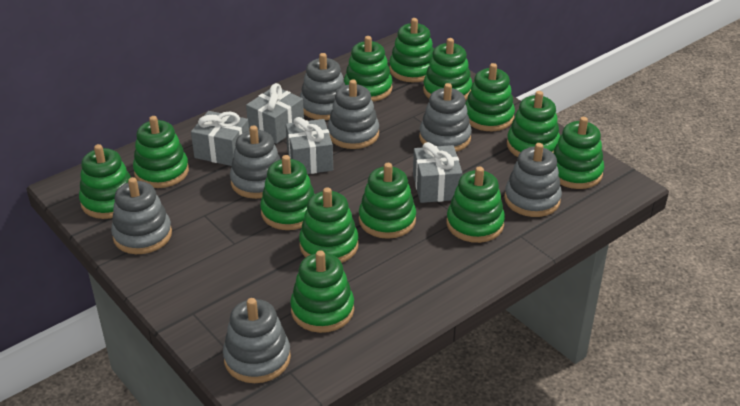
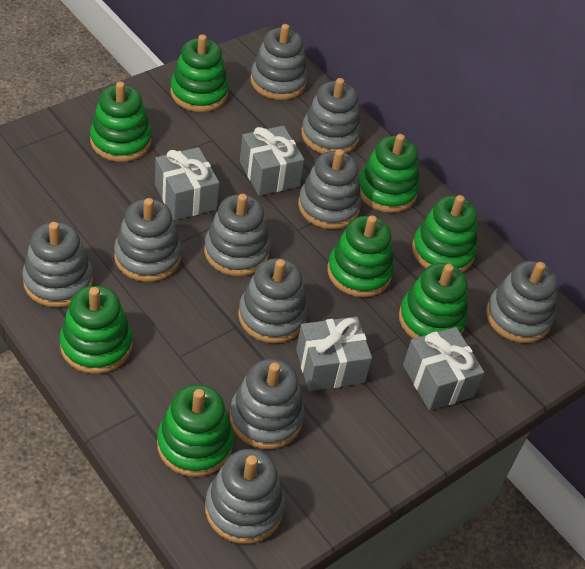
green stacking toy: [79,144,131,219] [133,116,189,188] [260,155,315,230] [290,250,354,333] [299,187,359,263] [344,36,392,102] [359,163,416,239] [389,18,434,82] [423,38,472,100] [447,166,505,243] [465,63,515,131] [507,91,560,157] [553,117,604,189] = 13 -> [59,286,133,374] [90,81,152,162] [157,384,234,477] [170,34,229,112] [327,215,394,297] [359,134,419,213] [399,263,468,339] [412,195,478,272] = 8
grey stacking toy: [111,177,172,254] [223,298,291,383] [230,125,281,199] [300,53,345,120] [328,79,379,149] [419,83,472,152] [504,143,562,217] = 7 -> [22,222,93,308] [114,198,182,282] [204,194,270,276] [205,449,285,544] [230,359,304,449] [238,258,308,343] [250,24,308,100] [298,149,362,229] [301,78,361,154] [486,261,558,343] = 10

